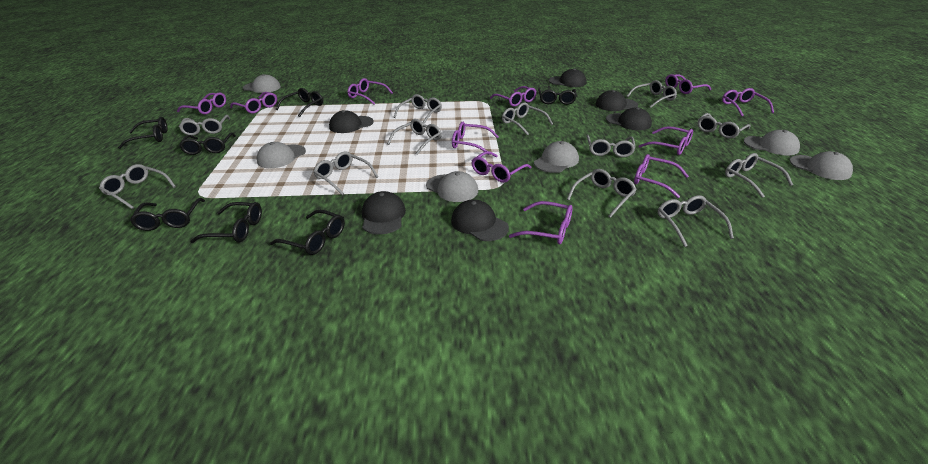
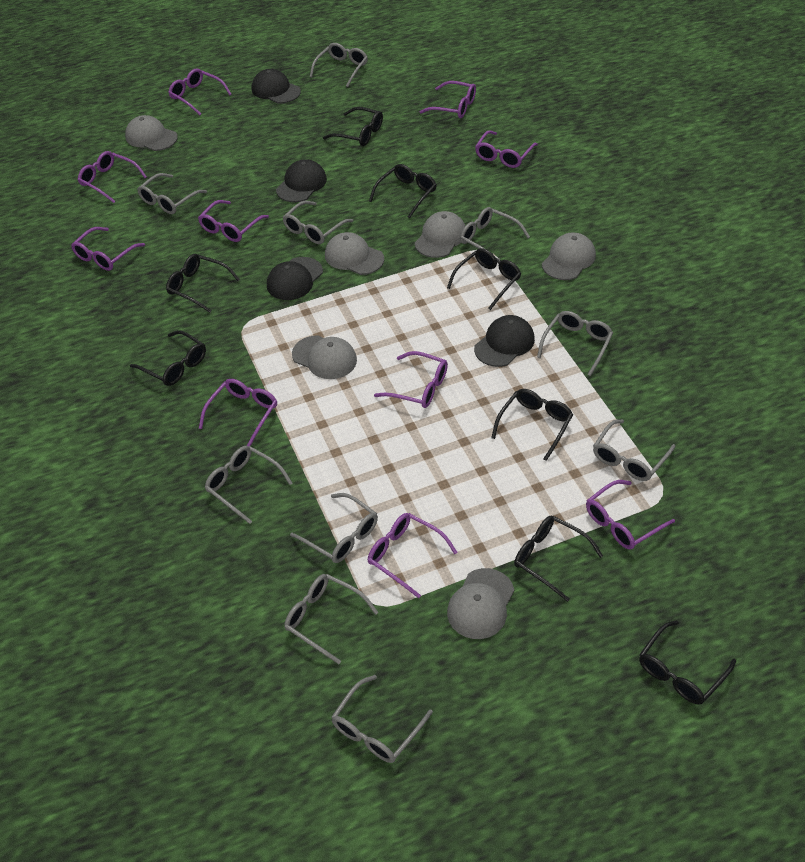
black cap: [329,110,374,133] [362,191,406,235] [451,199,509,241] [549,68,586,87] [596,90,638,111] [606,107,652,130] = 6 -> [252,69,301,103] [267,257,323,300] [276,159,327,202] [474,315,535,367] = 4
black glasses: [118,117,168,149] [130,198,205,231] [179,132,235,155] [190,202,262,243] [270,210,345,255] [276,88,323,117] [538,88,577,105] = 7 -> [130,330,206,386] [166,254,240,313] [323,107,383,146] [369,164,436,218] [447,248,521,310] [491,389,573,461] [514,516,603,602] [639,620,736,705] = 8
grey glasses: [99,164,176,209] [179,115,230,136] [313,151,378,195] [387,119,442,155] [394,94,442,124] [502,102,553,136] [567,169,637,218] [586,134,636,157] [626,80,677,108] [658,195,734,247] [698,113,750,139] [725,153,793,198] = 12 -> [137,173,207,214] [205,446,293,524] [282,200,353,244] [285,574,379,664] [290,493,378,563] [310,43,368,87] [331,675,433,763] [460,207,530,264] [537,311,613,376] [593,420,676,481] = 10
purple glasses: [177,92,226,115] [230,92,277,114] [348,78,393,104] [452,122,499,155] [471,151,532,183] [490,86,537,107] [509,201,573,245] [634,154,689,198] [639,126,693,155] [665,74,711,94] [722,88,774,116] = 11 -> [71,227,145,271] [78,151,147,203] [168,69,232,115] [198,200,269,242] [199,379,277,446] [368,513,458,598] [374,351,448,408] [419,81,476,118] [475,130,538,168] [586,480,675,549] = 10

